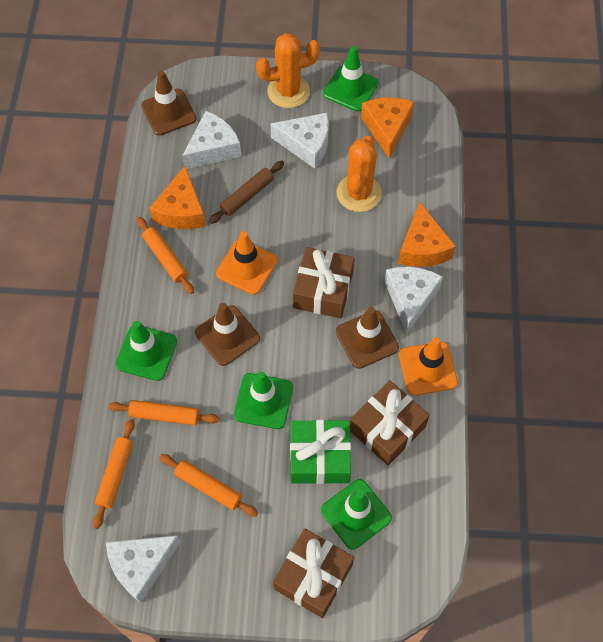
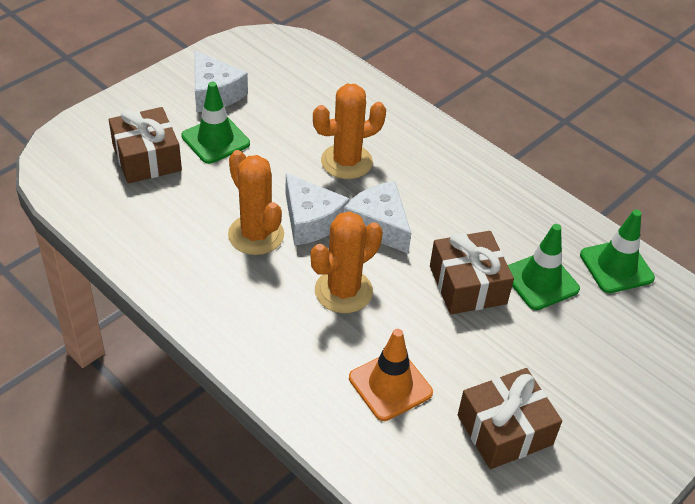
brown rolling pin: [209,161,284,224] = 1 -> none = 0
brown traffic cone: [141,71,196,136] [195,303,260,366] [336,307,399,369] = 3 -> none = 0
green gift: [290,420,351,484] = 1 -> none = 0
green traffic cone: [115,321,177,381] [234,371,293,429] [321,479,392,550] [323,46,379,112] = 4 -> [181,82,250,164] [508,224,580,310] [580,210,655,293] = 3
orange cactus: [256,33,320,108] [337,136,382,212] = 2 -> [228,150,284,255] [310,211,383,313] [313,84,386,179] = 3
orange cheese: [149,166,206,229] [361,97,414,159] [398,202,456,267] = 3 -> none = 0
orange rolling pin: [93,419,135,529] [108,400,219,425] [137,217,194,294] [159,454,258,517] = 4 -> none = 0
orange traffic cone: [216,231,278,295] [399,337,458,396] = 2 -> [349,329,433,421] = 1
white cheese: [106,535,181,603] [182,111,241,169] [270,113,329,169] [384,267,443,334] = 4 -> [194,50,248,112] [286,173,349,245] [344,181,411,254] = 3

